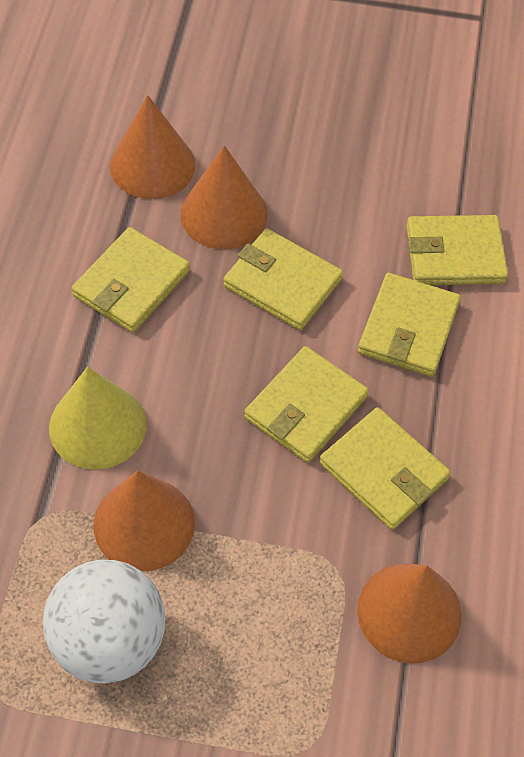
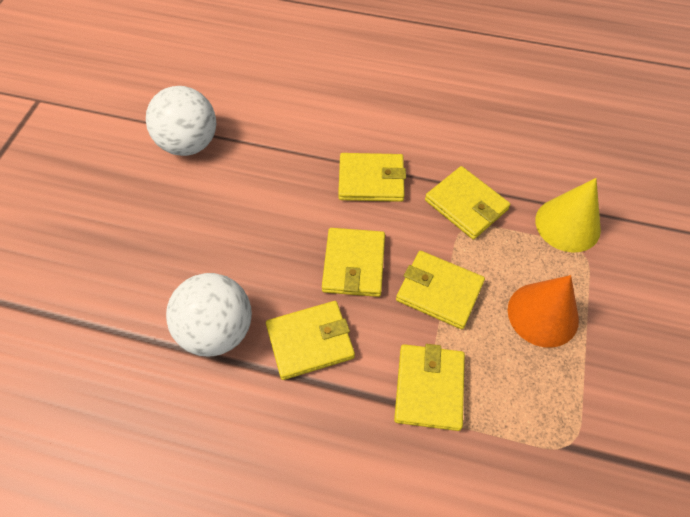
orange cone: [94,470,195,571] [110,95,196,199] [180,145,268,249] [357,564,462,664] = 4 -> [508,275,579,348] = 1
white ball: [43,560,166,684] = 1 -> [146,86,216,156] [166,273,252,356] = 2

